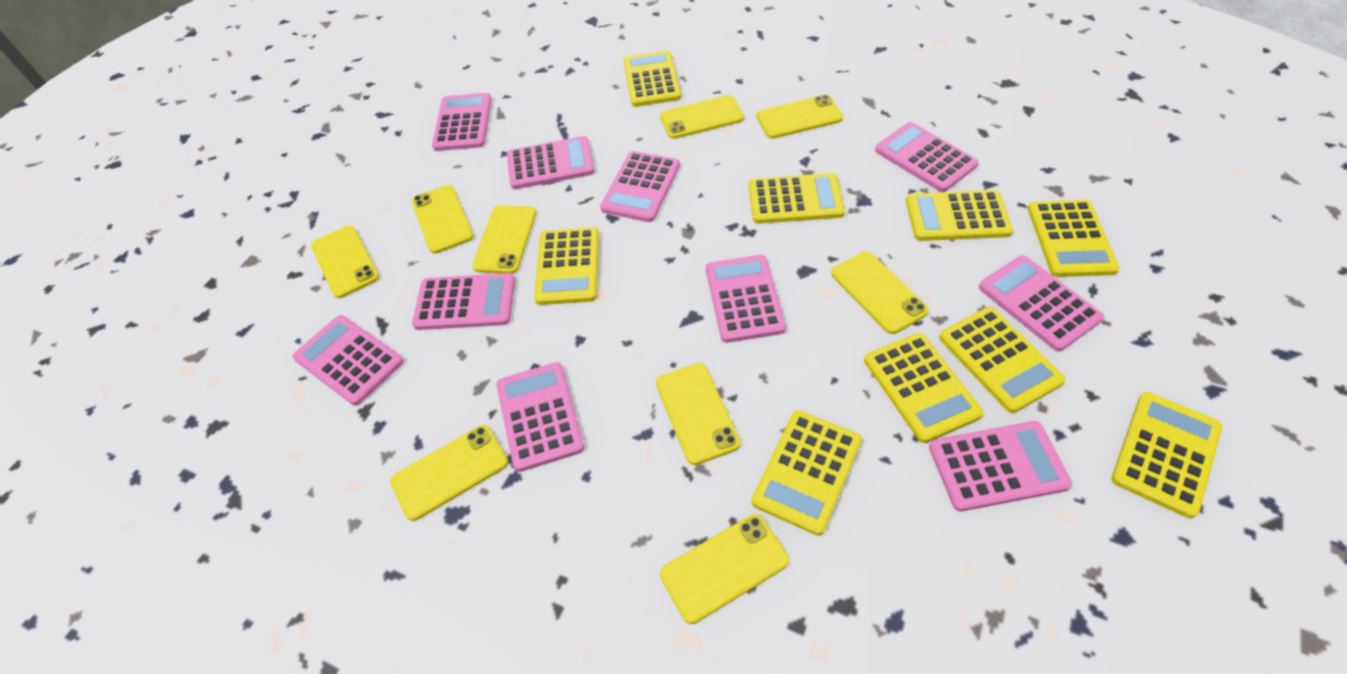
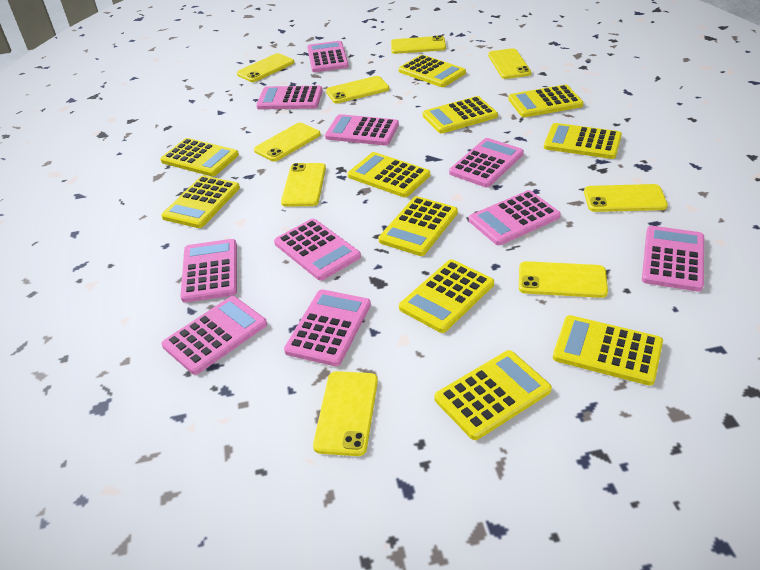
yellow calculator: [534,227,599,305] [623,50,681,107] [749,173,845,224] [752,410,862,536] [864,333,984,443] [906,190,1013,241] [939,307,1066,413] [1027,200,1120,277] [1111,392,1222,518] = 9 -> [160,138,239,176] [161,175,240,228] [348,152,430,197] [378,196,458,256] [398,55,466,87] [399,259,494,333] [423,96,498,133] [434,350,552,440] [508,85,584,117] [544,123,622,159] [553,315,663,386] = 11

